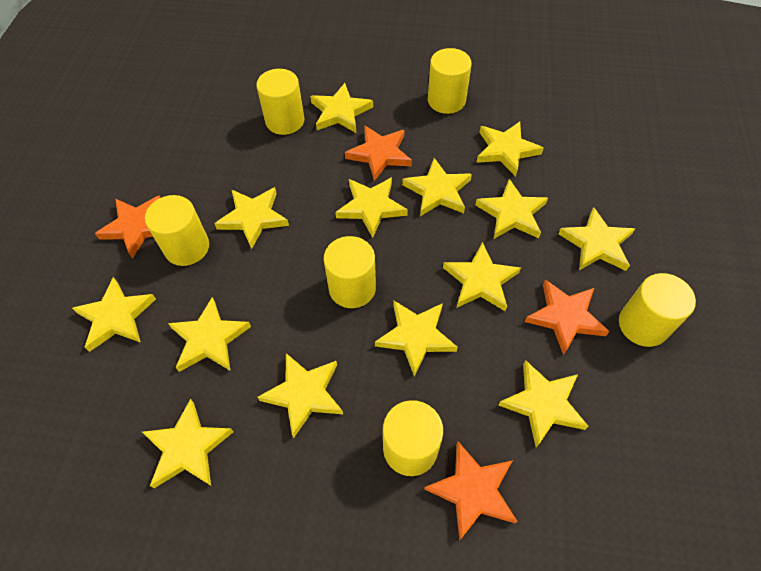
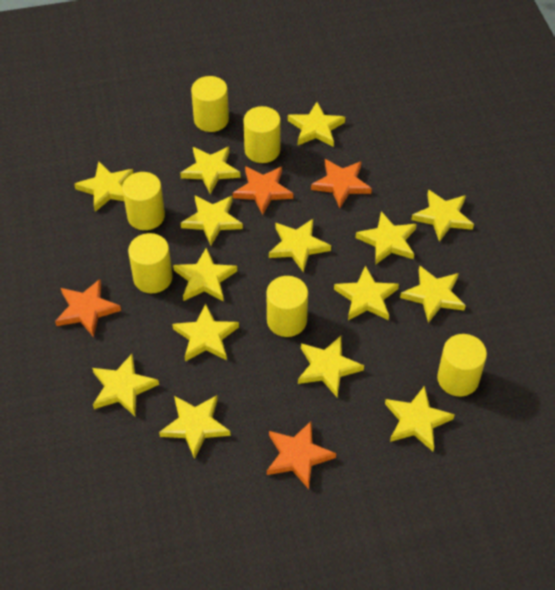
yellow star: [72,277,156,352] [142,399,234,488] [168,297,251,372] [214,187,289,249] [257,353,343,438] [310,83,373,133] [335,177,408,238] [375,300,458,376] [402,158,472,216] [443,242,521,311] [475,179,548,239] [476,122,544,177] [498,360,589,447] [558,207,635,271] = 14 -> [74,161,134,212] [92,354,159,416] [159,395,231,459] [172,304,239,362] [173,247,237,302] [180,147,240,194] [181,196,243,246] [269,219,331,272] [288,102,345,147] [298,336,364,397] [334,265,399,320] [356,211,417,265] [385,386,455,451] [400,266,466,323] [411,190,474,242] = 15

